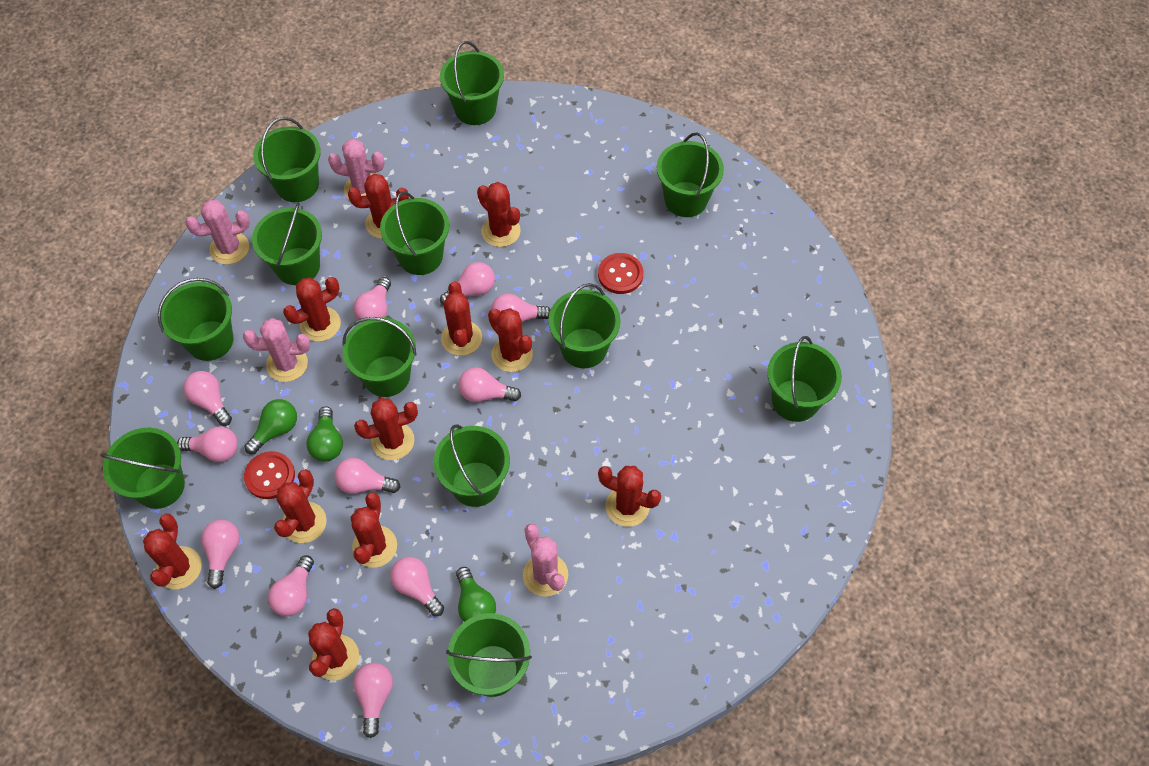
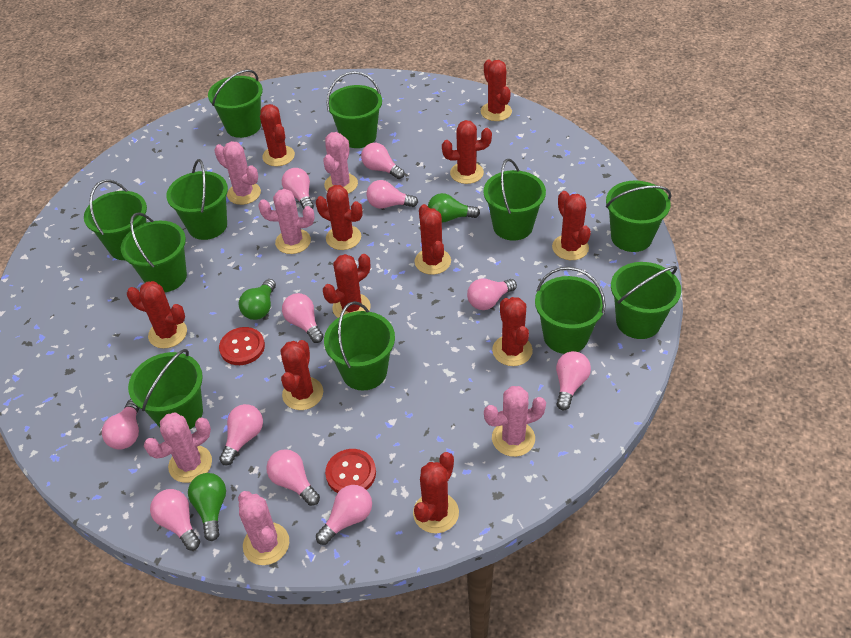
green bucket: [100,428,185,509] [158,278,233,361] [252,202,322,285] [253,117,321,202] [342,317,417,397] [380,192,449,275] [433,424,510,507] [440,41,504,125] [446,613,532,697] [548,283,621,368] [657,132,724,217] [767,336,842,422] = 12 -> [84,180,147,260] [121,212,187,292] [128,349,203,429] [166,159,228,240] [208,69,263,138] [324,301,395,390] [327,71,382,148] [483,159,546,241] [535,267,606,354] [606,180,672,252] [611,262,681,339] = 11
pink cactus: [185,200,250,265] [243,318,310,382] [328,138,385,199] [523,524,568,597] = 4 -> [144,413,212,483] [214,141,261,205] [238,491,289,565] [258,189,314,254] [323,132,358,194] [484,386,546,457] = 6

